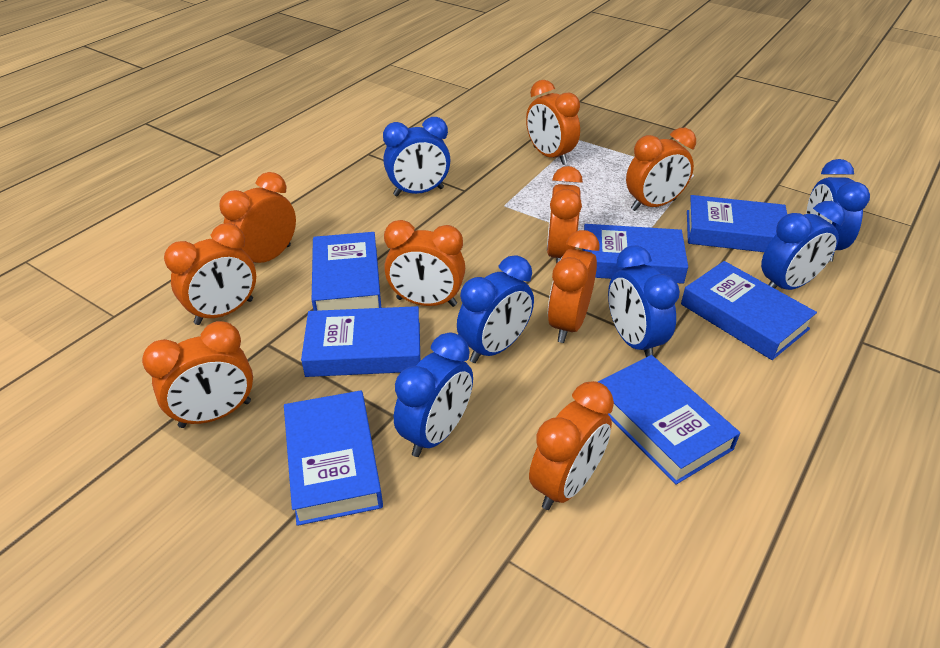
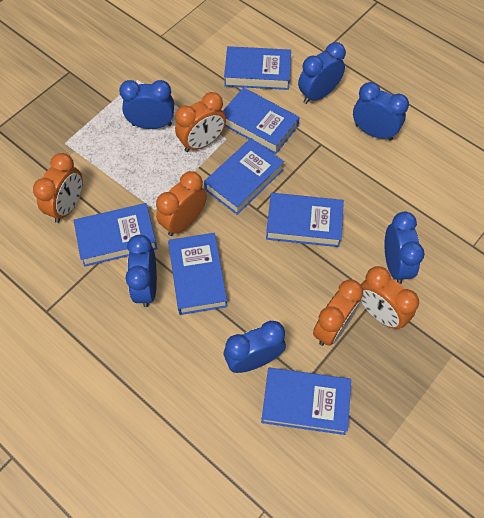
orange clock: [142,321,253,428] [164,223,256,325] [219,172,296,263] [384,220,465,307] [526,80,580,165] [529,381,614,510] [547,166,583,264] [548,230,599,343] [626,128,696,211] = 9 -> [33,153,83,223] [156,171,207,236] [175,92,226,152] [313,279,363,346] [361,266,419,329] = 5

